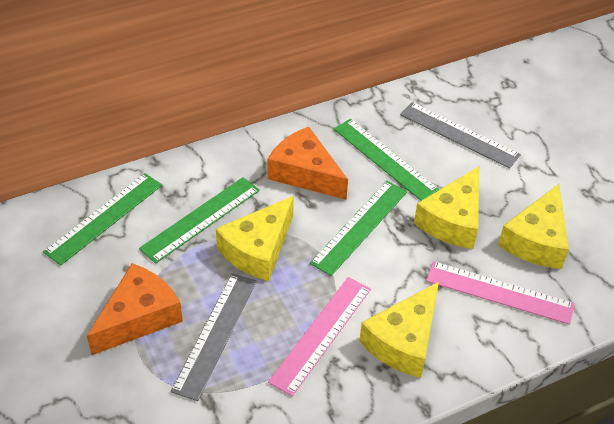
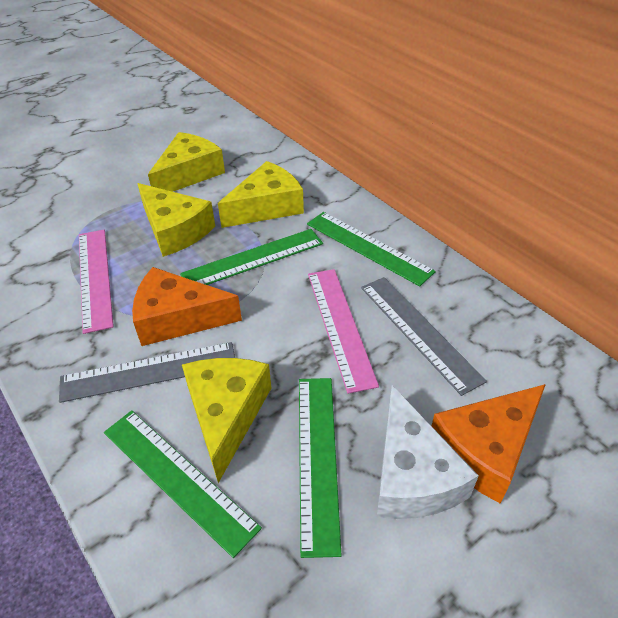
white cheese: none = 0 -> [377,385,479,519] = 1

